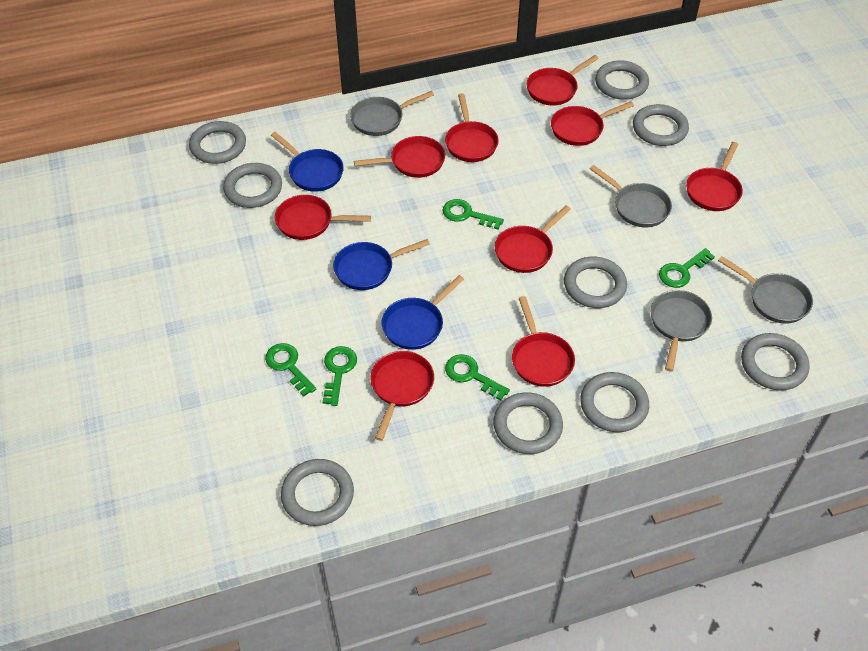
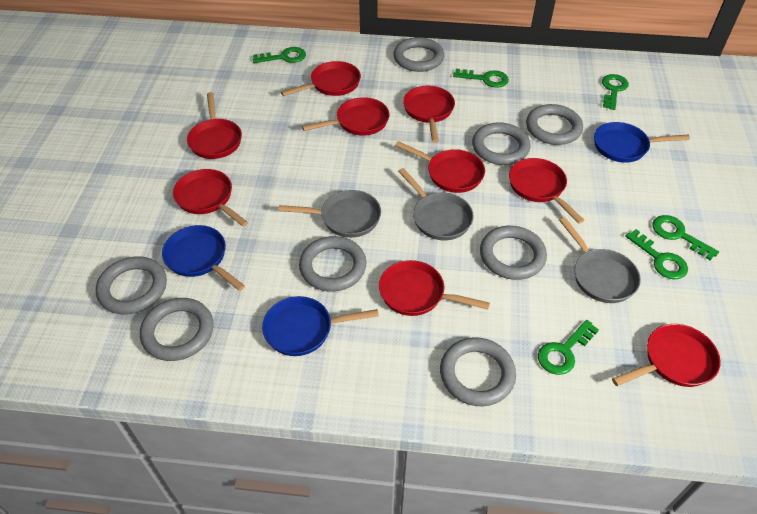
green key: [265,343,316,397] [323,346,357,406] [442,199,504,229] [445,354,510,401] [659,248,715,288] = 5 -> [253,47,306,63] [453,69,509,88] [538,320,599,375] [602,74,629,110] [625,229,688,280] [653,215,719,260] = 6
grey pan: [350,91,434,136] [590,165,672,227] [650,290,712,372] [718,256,813,324] = 4 -> [278,190,381,238] [398,168,474,240] [559,217,641,303] = 3
grey ring: [189,121,246,164] [223,163,282,208] [281,459,354,526] [493,392,563,454] [564,257,627,308] [580,372,649,432] [595,60,649,100] [633,104,689,146] [741,333,810,390] = 9 -> [96,256,167,315] [140,298,213,361] [299,236,367,292] [393,37,444,72] [440,337,516,406] [472,122,531,165] [480,226,547,280] [526,104,583,145] = 8

